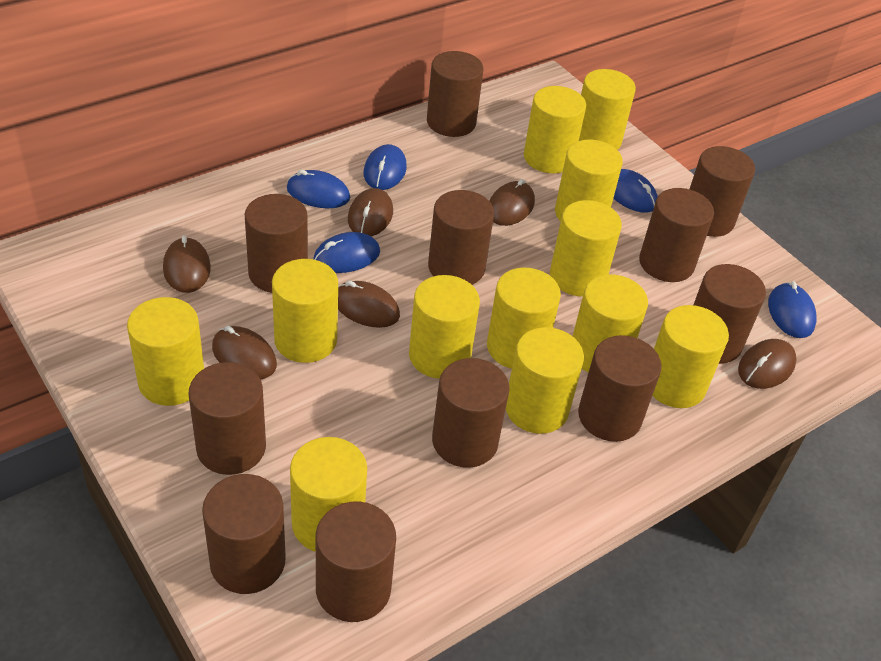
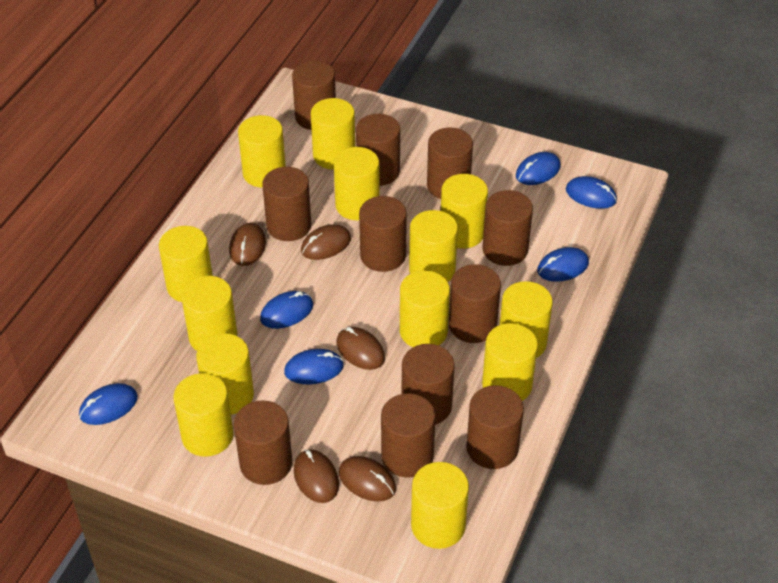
blue mouse: [287,170,350,208] [313,232,380,273] [364,144,407,190] [613,169,658,213] [768,281,817,338] = 5 -> [79,383,138,425] [260,291,313,329] [284,349,344,384] [516,152,561,185] [537,247,589,282] [566,176,617,209] = 6
brown mouse: [163,235,211,293] [212,326,277,380] [338,281,400,328] [348,188,393,236] [489,179,535,226] [738,339,797,389] = 6 -> [229,223,266,266] [294,449,339,503] [301,224,351,260] [337,327,385,370] [339,456,396,502] = 5
yellow cylinder: [127,297,204,406] [272,259,338,363] [290,437,367,552] [409,275,480,379] [487,268,561,369] [506,327,584,434] [524,86,586,173] [550,200,622,297] [555,140,623,221] [573,274,648,373] [579,69,636,150] [652,305,729,408] = 12 -> [159,226,213,302] [173,373,234,457] [181,276,237,351] [196,333,254,415] [238,115,286,188] [311,98,355,170] [334,147,380,220] [400,271,450,347] [409,210,458,282] [411,462,469,549] [441,174,488,249] [482,323,538,401] [500,281,553,358] = 13

